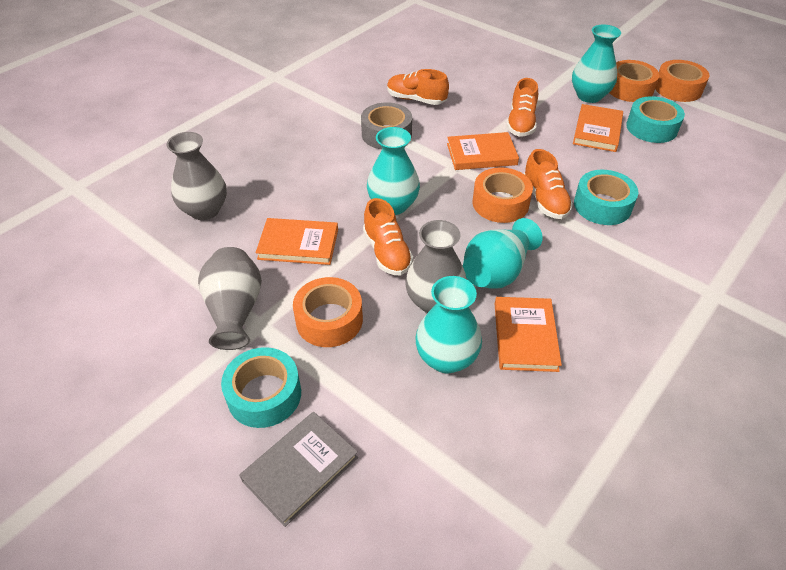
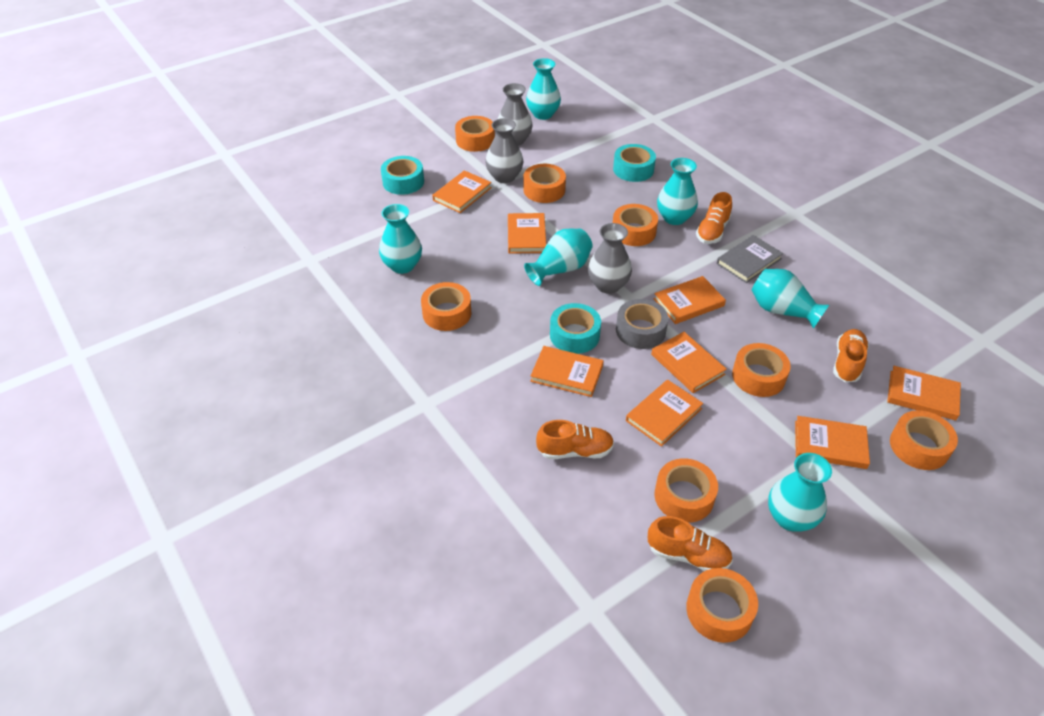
orange book: [256,218,338,265] [447,132,519,170] [495,297,562,372] [573,104,623,152] = 4 -> [432,170,492,213] [508,213,546,254] [530,346,604,397] [626,379,703,447] [651,332,727,393] [654,276,726,324] [795,416,870,469] [887,366,961,421] = 8
orange tape: [293,277,363,347] [473,167,533,223] [609,60,659,102] [655,60,709,102] = 4 -> [421,282,472,331] [455,116,495,152] [524,164,566,203] [613,204,658,246] [654,458,718,523] [686,568,758,643] [732,343,791,397] [890,410,958,470] = 8
turquoise vase: [367,127,420,215] [415,276,482,373] [463,218,543,289] [572,25,621,103] = 4 -> [379,204,422,274] [524,229,593,286] [526,58,561,120] [657,158,698,225] [751,269,829,329] [768,453,832,531] = 6

